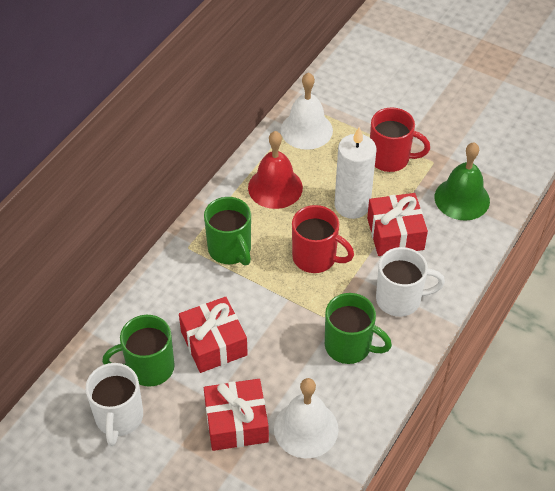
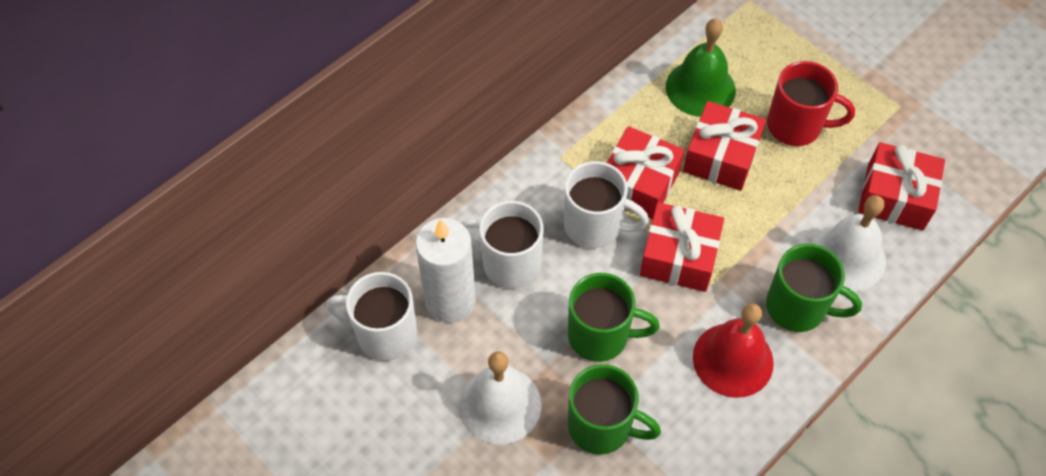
red gift: [179,297,248,373] [204,379,269,451] [367,193,428,256] = 3 -> [607,126,685,219] [640,202,724,292] [683,101,766,191] [858,142,945,231] = 4
red mug: [292,205,354,273] [370,107,430,172] = 2 -> [767,61,855,146] = 1
white mug: [86,363,143,446] [376,247,445,317] = 2 -> [326,272,417,361] [461,201,543,288] [564,161,649,248] = 3

